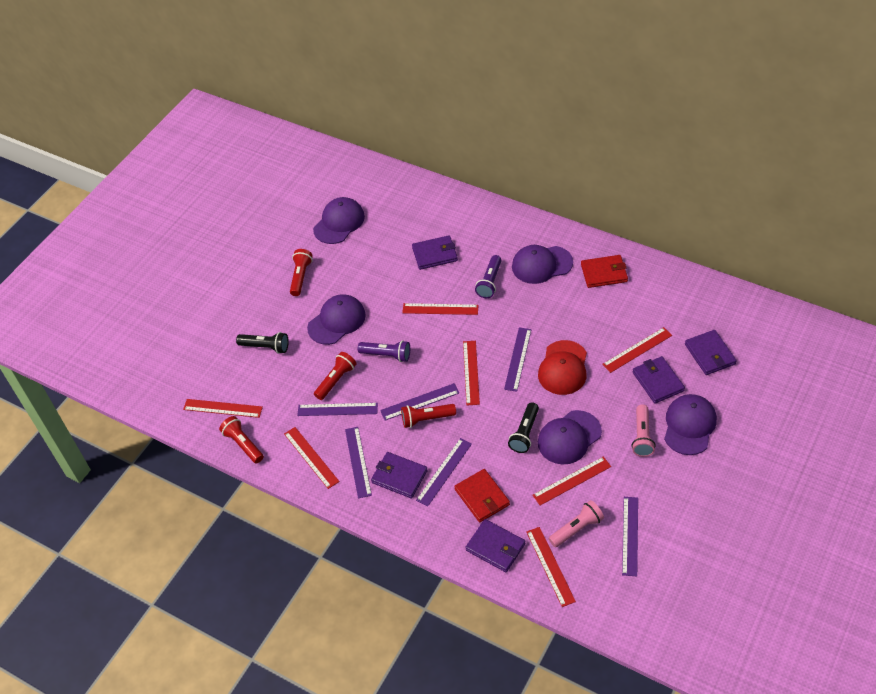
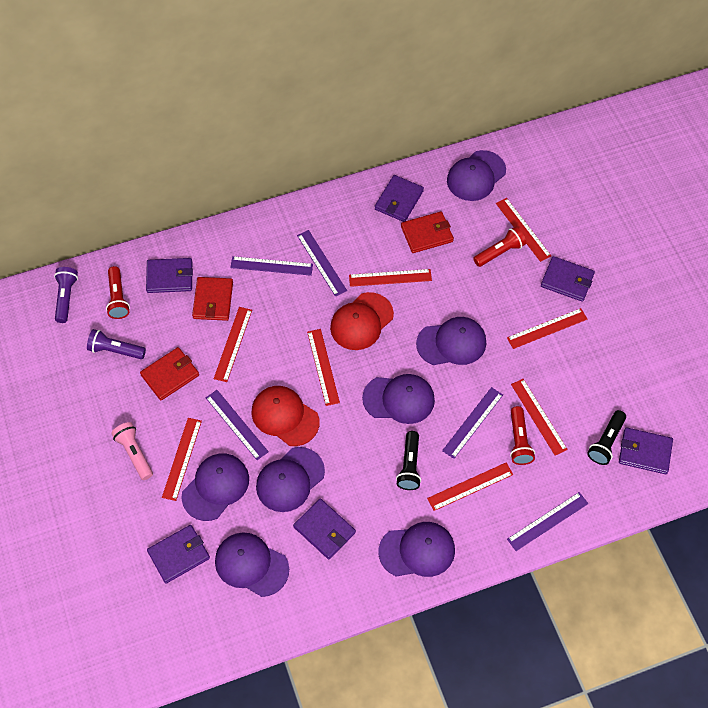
pink flashlight: [549,500,604,548] [632,404,655,457] = 2 -> [111,422,153,480] = 1
purple cap: [307,294,366,345] [313,197,365,244] [512,245,573,284] [538,410,602,465] [664,394,717,455] = 5 -> [181,454,249,521] [215,532,289,597] [256,447,325,512] [362,374,435,424] [379,522,455,577] [416,317,486,365] [447,150,506,201] = 7
purple ruler: [297,403,378,416] [345,427,372,499] [380,383,459,421] [416,438,472,507] [504,327,532,392] [622,497,638,576] = 6 -> [206,390,269,460] [230,256,313,276] [297,230,347,297] [442,387,503,459] [507,492,588,551] = 5
purple wallet: [371,452,428,498] [412,235,458,270] [465,519,525,572] [633,356,685,404] [685,330,737,375] = 5 -> [146,258,193,293] [147,525,210,584] [293,498,356,559] [375,175,424,222] [541,256,595,302] [619,427,673,474] = 6
red cap: [538,340,587,395] = 1 -> [252,386,320,446] [330,292,394,350] = 2
red flashlight: [219,416,264,463] [290,249,313,296] [314,352,357,400] [401,404,456,428] = 4 -> [106,266,130,319] [473,227,526,267] [510,406,535,465] = 3
red ruler: [183,399,263,418] [284,427,340,489] [402,303,479,315] [463,341,480,405] [526,527,576,607] [533,457,611,505] [602,327,672,373] = 7 -> [162,418,202,501] [214,307,252,382] [307,329,340,406] [349,269,432,287] [427,462,513,511] [496,198,551,262] [507,308,587,349] [511,379,568,456] = 8
red wallet: [454,469,510,522] [581,255,628,288] = 2 -> [140,347,199,401] [192,277,233,321] [401,211,454,253] = 3

